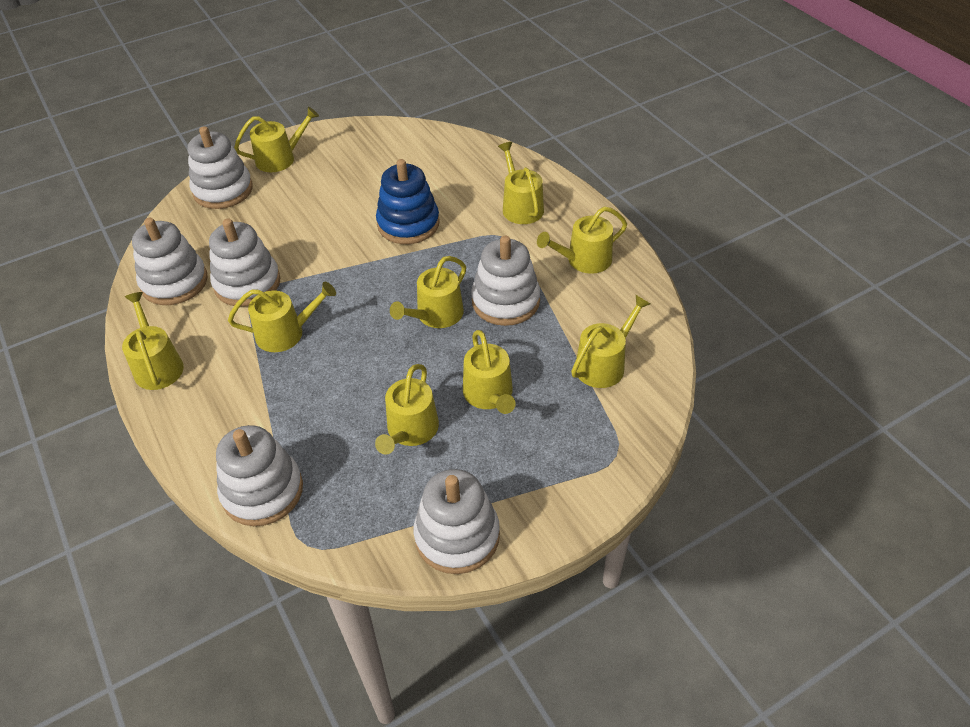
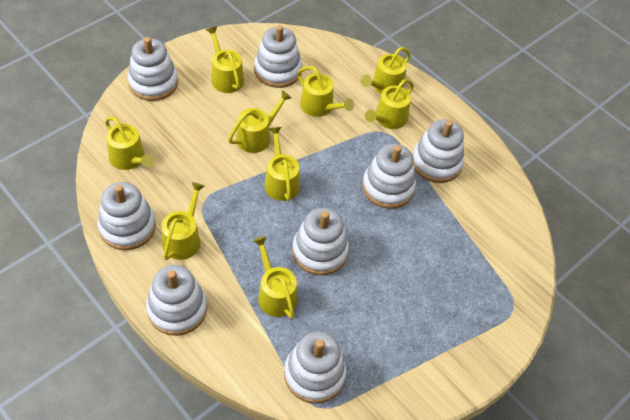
blue stacking toy: [376,159,440,244] = 1 -> none = 0
white stacking toy: [132,218,208,305] [188,126,253,209] [209,219,280,307] [216,425,303,526] [413,469,500,574] [471,236,540,326] = 6 -> [98,182,156,250] [128,37,178,101] [146,265,207,336] [254,25,302,88] [284,331,347,403] [292,208,349,275] [362,144,416,209] [413,119,464,183] = 8

